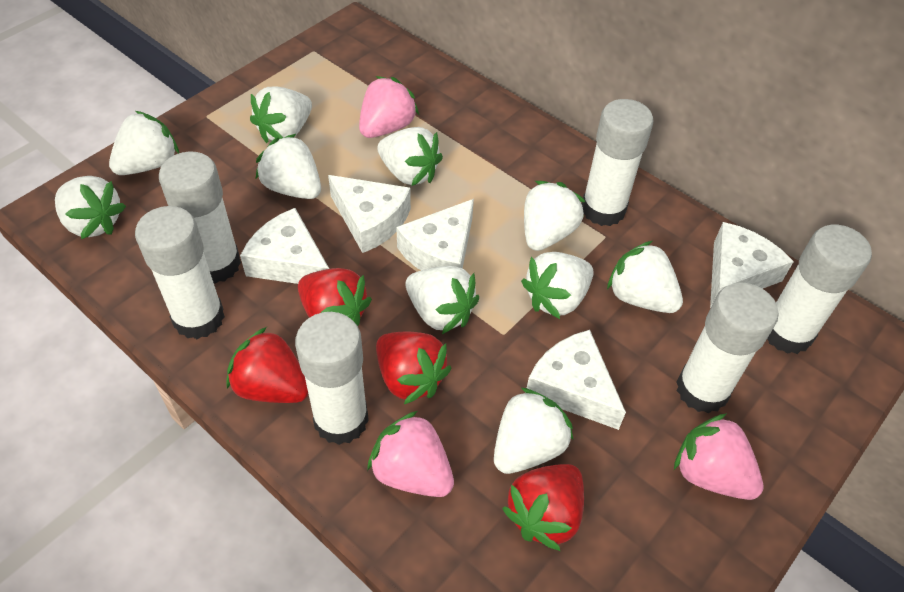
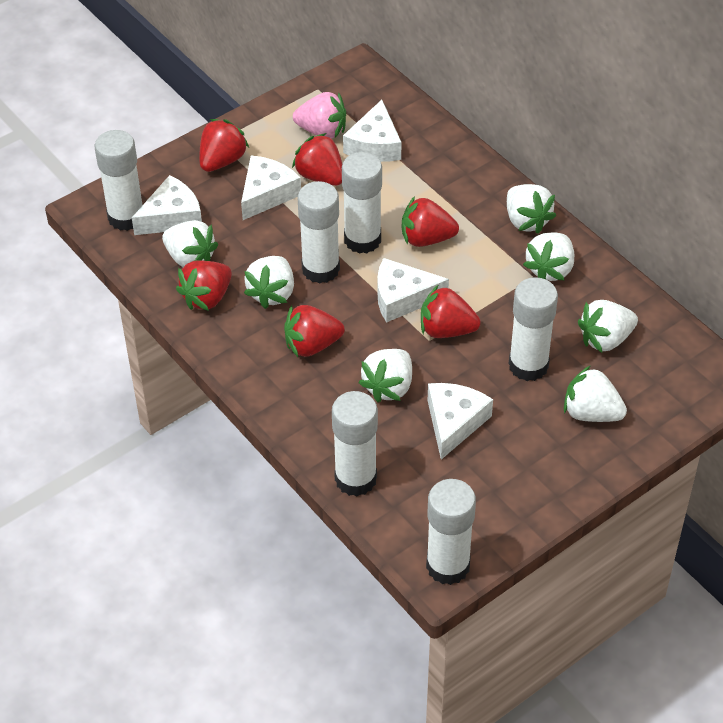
pink strawberry: [359,76,419,138] [367,411,454,497] [674,413,763,500] = 3 -> [293,92,346,139] = 1
red strawberry: [226,327,308,403] [298,268,372,326] [376,332,451,404] [502,464,584,551] = 4 -> [176,260,232,311] [199,119,249,172] [284,305,345,357] [292,133,342,186] [402,196,459,247] [421,285,481,338] = 6
white strawberry: [55,176,126,239] [109,111,179,175] [250,87,312,143] [256,134,321,199] [377,127,443,186] [405,266,479,334] [494,387,573,474] [521,252,594,319] [524,181,585,251] [607,241,683,313] = 10 -> [162,220,218,267] [244,256,294,309] [359,349,412,402] [507,184,556,234] [523,232,574,281] [564,365,627,422] [578,300,638,352] = 7

